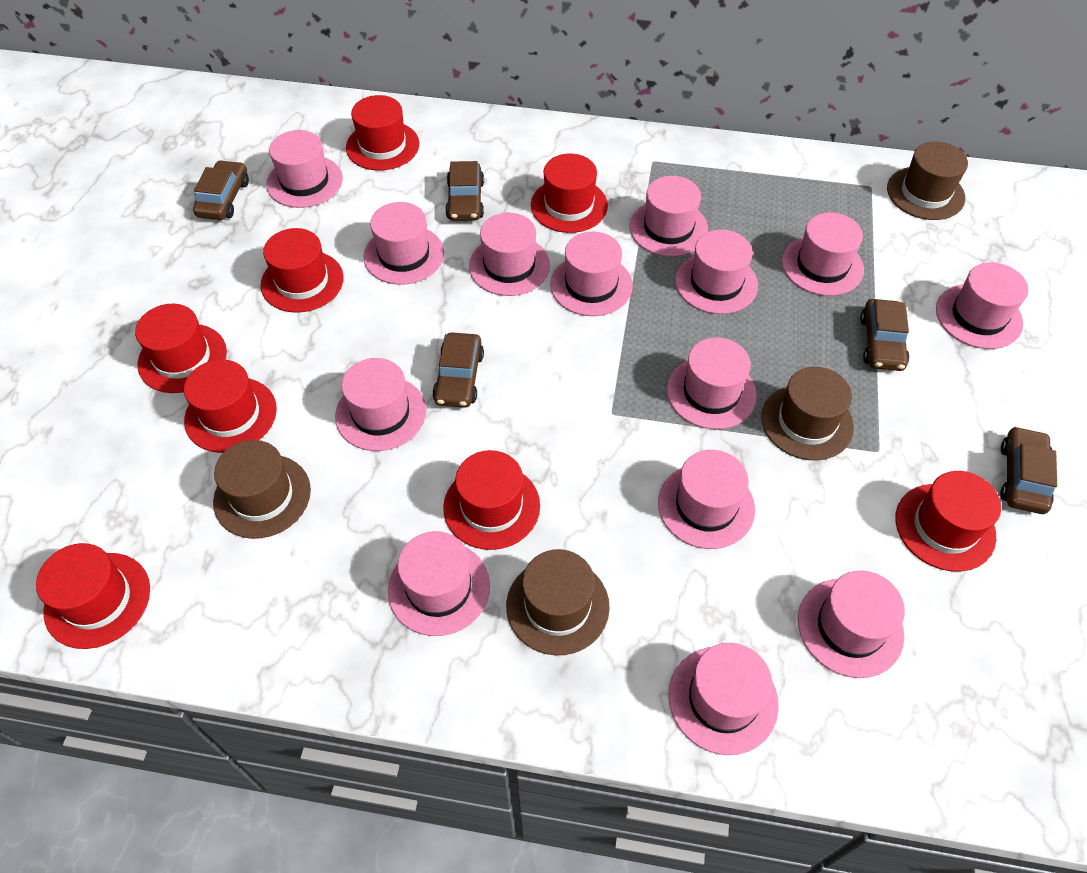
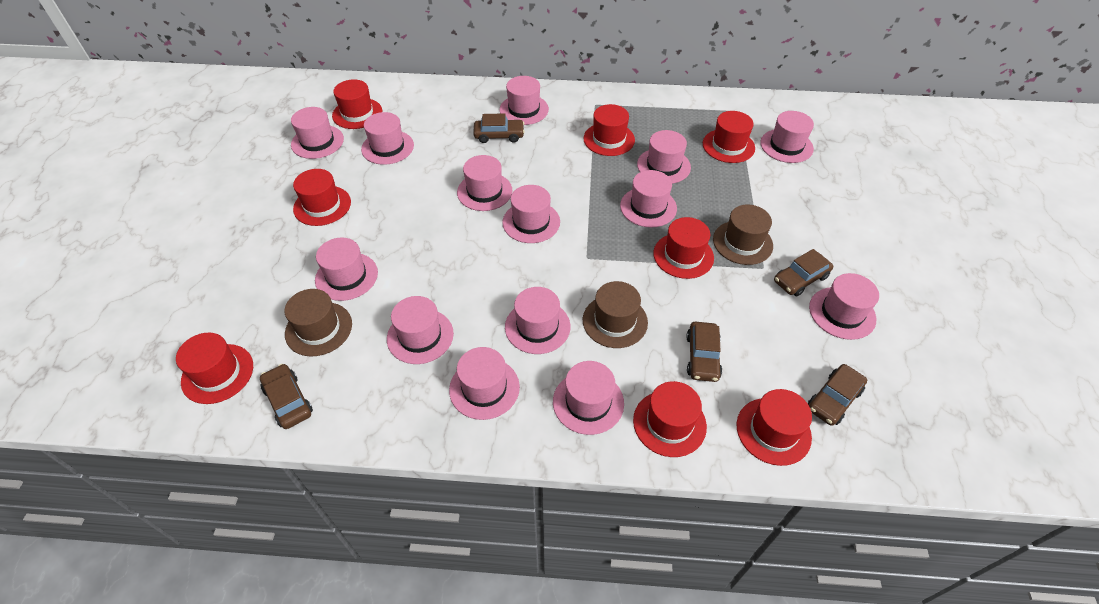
brown hat: [213,440,311,539] [506,549,610,655] [761,367,854,460] [887,142,968,220] = 4 -> [285,289,352,356] [583,281,648,348] [713,205,773,265] = 3

